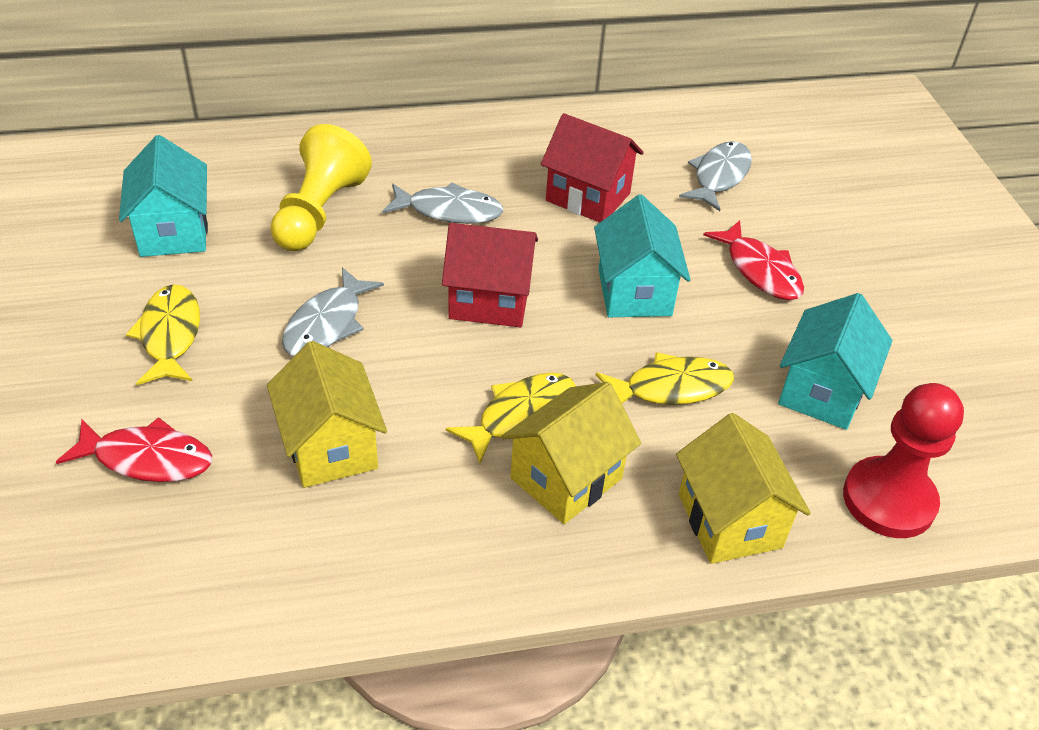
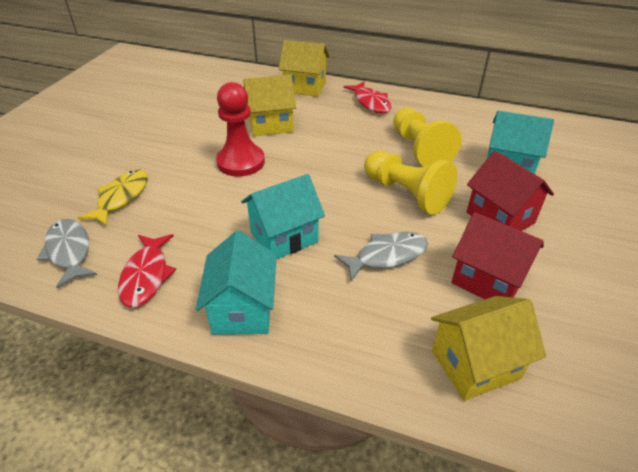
grey fish: [282,267,384,356] [382,182,503,224] [679,141,752,211] = 3 -> [37,219,97,289] [334,232,428,281] = 2
yellow fish: [126,284,200,385] [446,373,576,464] [596,352,734,405] = 3 -> [77,170,148,226] = 1
yellow pawn: [270,124,372,251] = 1 -> [364,151,457,215] [393,107,462,167] = 2

